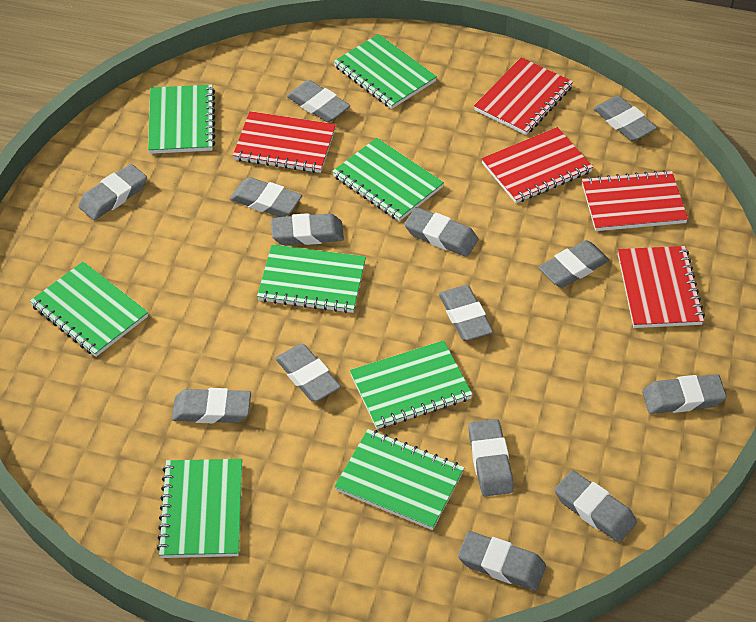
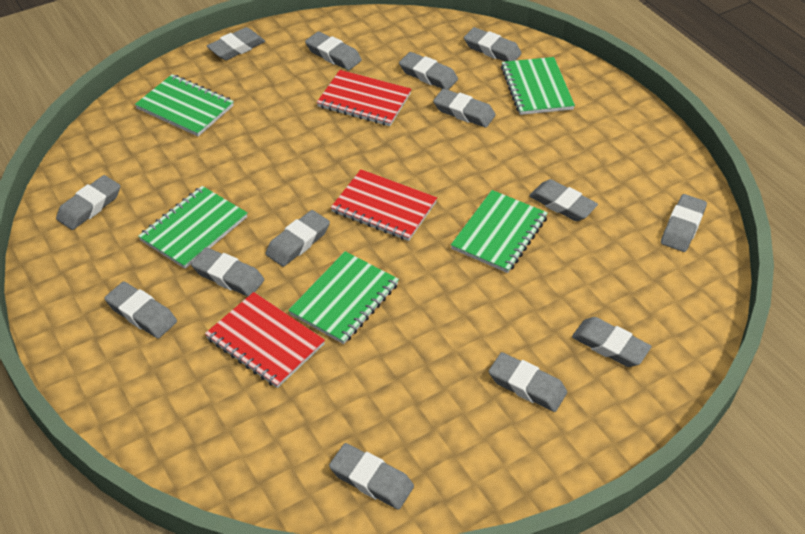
green notebook: [30,262,148,357] [148,85,215,154] [157,459,242,558] [257,244,366,313] [332,138,444,221] [333,34,437,109] [334,429,464,530] [350,340,473,429] = 8 -> [135,74,234,137] [138,186,248,269] [288,251,399,344] [451,190,548,273] [501,57,575,115] = 5
red notebook: [233,111,336,173] [474,57,573,135] [481,127,593,203] [582,170,688,231] [618,246,705,328] = 5 -> [205,292,325,388] [317,70,411,126] [331,169,437,241] = 3

